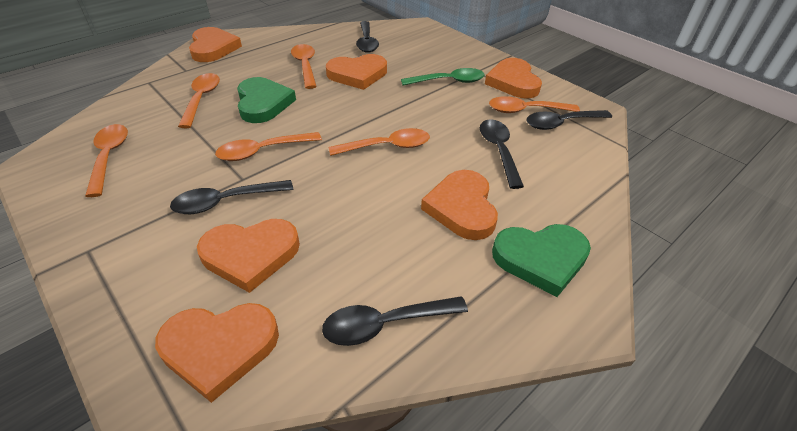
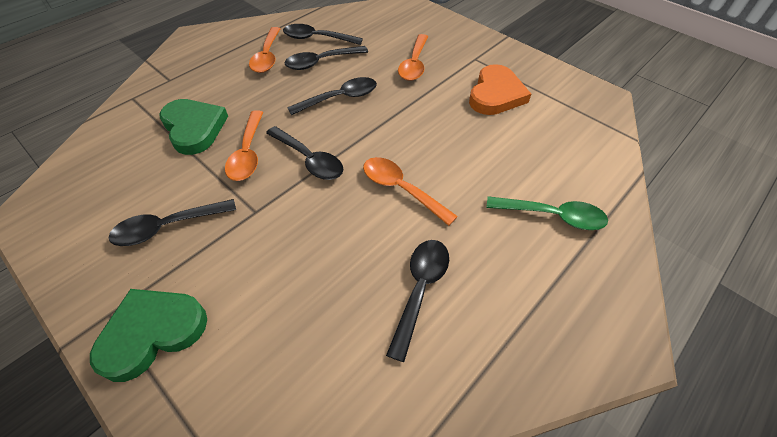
black spoon: [170,180,293,214] [322,297,468,346] [356,21,379,53] [480,119,524,189] [527,110,612,130] = 5 -> [109,199,236,246] [266,126,343,180] [283,24,363,45] [285,46,368,70] [287,77,377,115] [386,240,449,362] = 6
orange heart: [155,303,279,403] [189,27,242,62] [197,219,300,293] [326,54,387,90] [421,170,498,240] [485,58,542,99] = 6 -> [469,64,531,115] = 1
orange spoon: [85,124,128,197] [178,73,220,128] [215,132,322,161] [291,44,317,89] [329,128,430,156] [489,96,580,113] = 6 -> [225,110,263,181] [249,27,281,73] [363,157,458,226] [398,34,428,81] = 4

